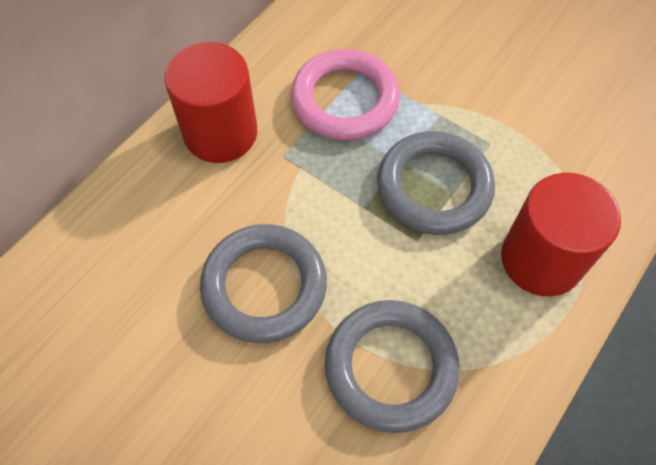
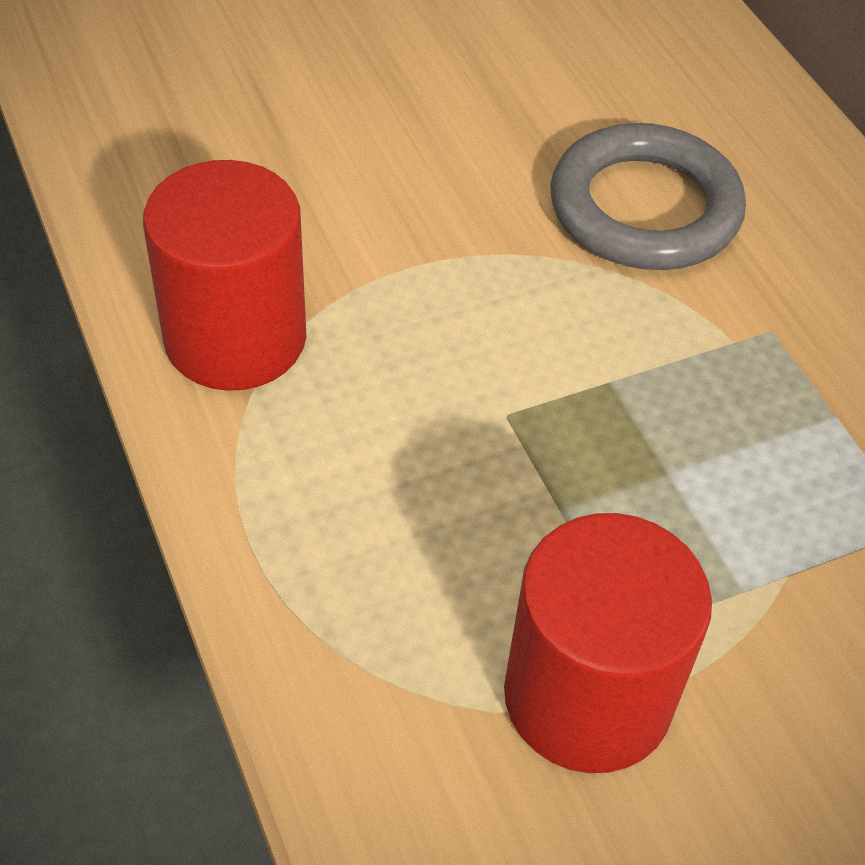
grey ring: [200,224,327,343] [325,300,460,433] [377,131,495,235] = 3 -> [550,123,746,270] = 1
pink ring: [291,49,400,140] = 1 -> none = 0

